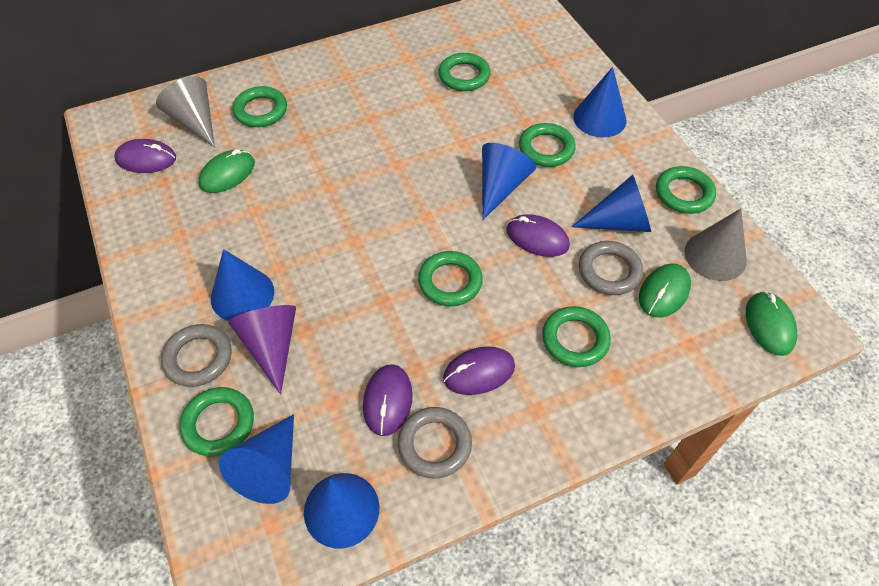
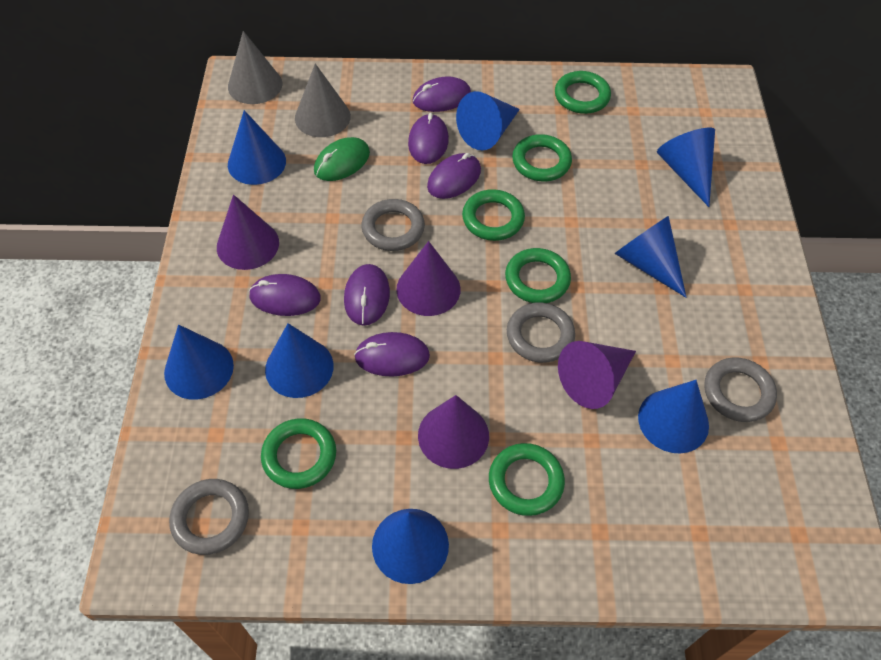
blue cone: [211,249,274,321] [219,414,294,504] [304,473,380,549] [482,143,536,220] [572,175,651,232] [573,67,626,138] = 6 -> [164,325,234,399] [228,110,286,185] [265,323,334,398] [372,509,449,584] [456,91,520,150] [614,216,687,298] [638,380,709,454] [657,128,715,207] = 8
green mouse: [199,149,255,193] [639,263,691,318] [746,291,798,356] = 3 -> [314,137,370,181] = 1
green ring: [180,387,254,456] [232,86,287,127] [418,251,483,306] [438,53,490,91] [519,123,576,167] [542,306,611,367] [656,166,716,214] = 7 -> [261,418,336,489] [462,189,525,241] [489,443,565,516] [505,248,571,303] [512,134,572,182] [555,71,611,114] = 6
grey ring: [161,324,232,387] [398,407,472,478] [579,241,643,295] = 3 -> [169,479,249,555] [362,199,425,251] [507,302,575,363] [704,357,777,422] = 4
purple cone: [228,305,296,394] = 1 -> [217,194,279,270] [396,241,461,316] [418,395,489,469] [558,341,636,409] = 4
purple mouse: [114,139,176,173] [363,364,413,436] [443,346,515,395] [506,214,570,257] = 4 -> [249,274,321,316] [344,264,390,326] [354,332,430,377] [408,113,449,164] [413,76,471,112] [427,153,481,199] = 6

